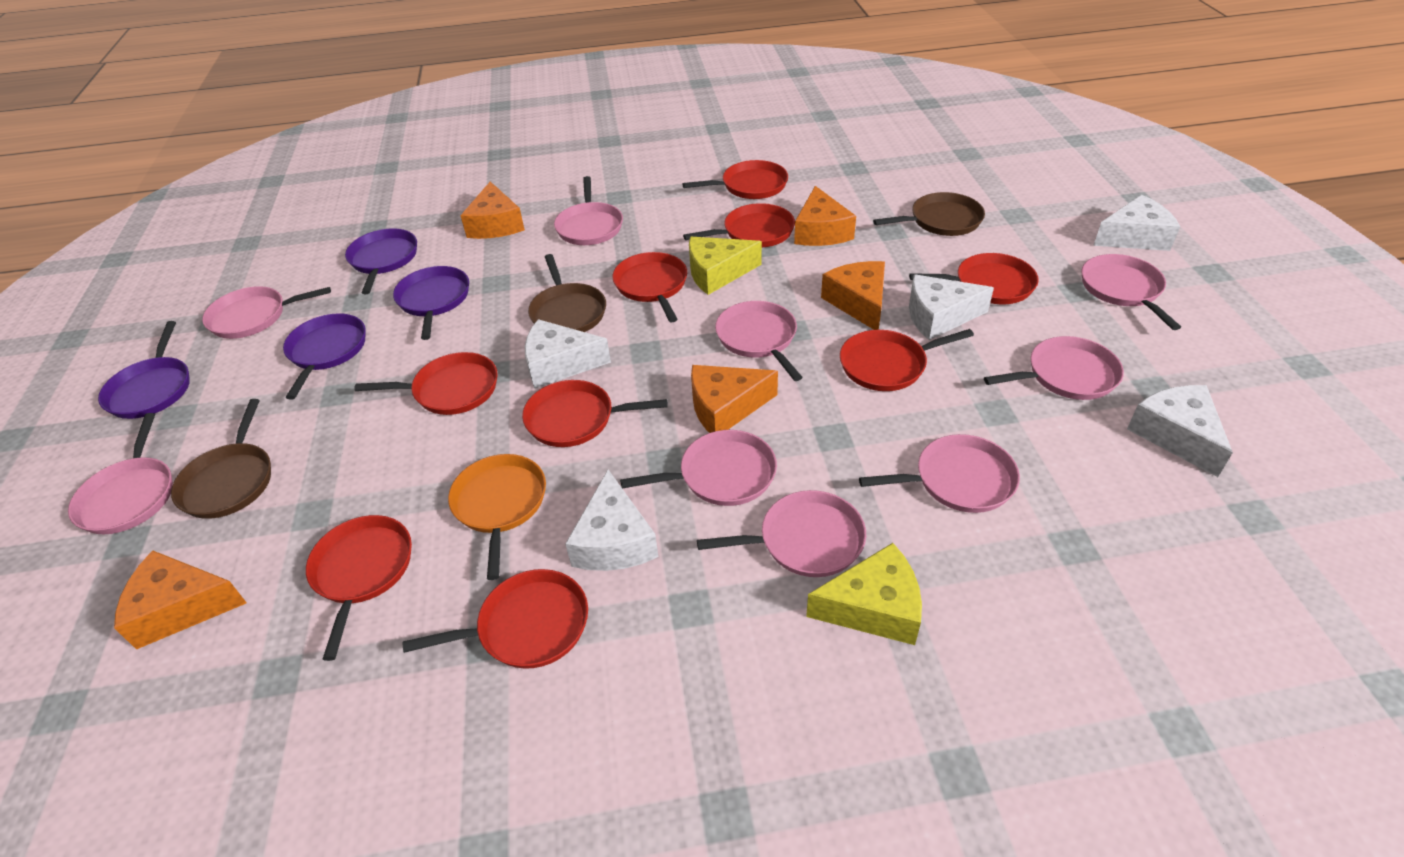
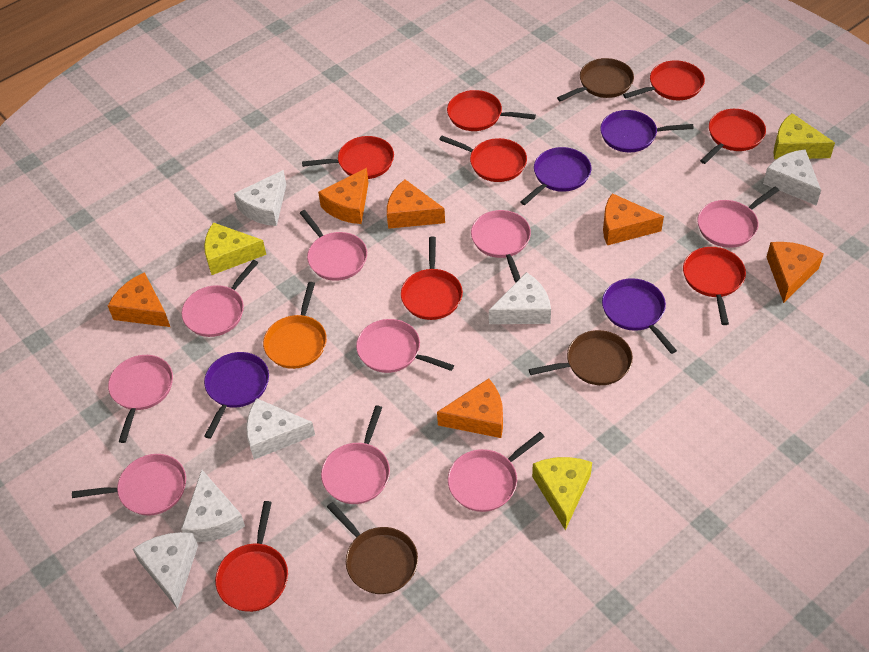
orange cheese: [114,551,247,649] [460,182,525,239] [691,365,778,433] [794,186,856,246] [821,261,885,330] = 5 -> [108,272,170,327] [318,168,369,224] [387,179,445,229] [437,378,503,438] [603,193,664,245] [767,242,824,303] = 6
red pan: [306,515,412,661] [354,352,498,415] [403,569,588,669] [522,380,668,447] [612,252,687,322] [682,160,788,199] [683,203,795,247] [840,329,974,391] [909,253,1039,304] = 9 -> [215,501,288,612] [302,136,394,179] [401,236,463,320] [439,136,527,182] [447,90,536,131] [623,60,705,100] [683,247,746,325] [700,109,766,164] = 8
white cheese: [525,319,611,389] [565,470,658,571] [909,274,994,340] [1093,195,1180,251] [1127,385,1233,477] = 5 -> [133,532,198,609] [181,470,245,542] [234,170,286,226] [246,398,315,460] [489,272,551,324] [763,149,821,206] = 6
yellow cheese: [689,237,762,295] [806,543,922,645] = 2 -> [204,222,266,275] [532,457,592,530] [773,113,835,159] = 3

